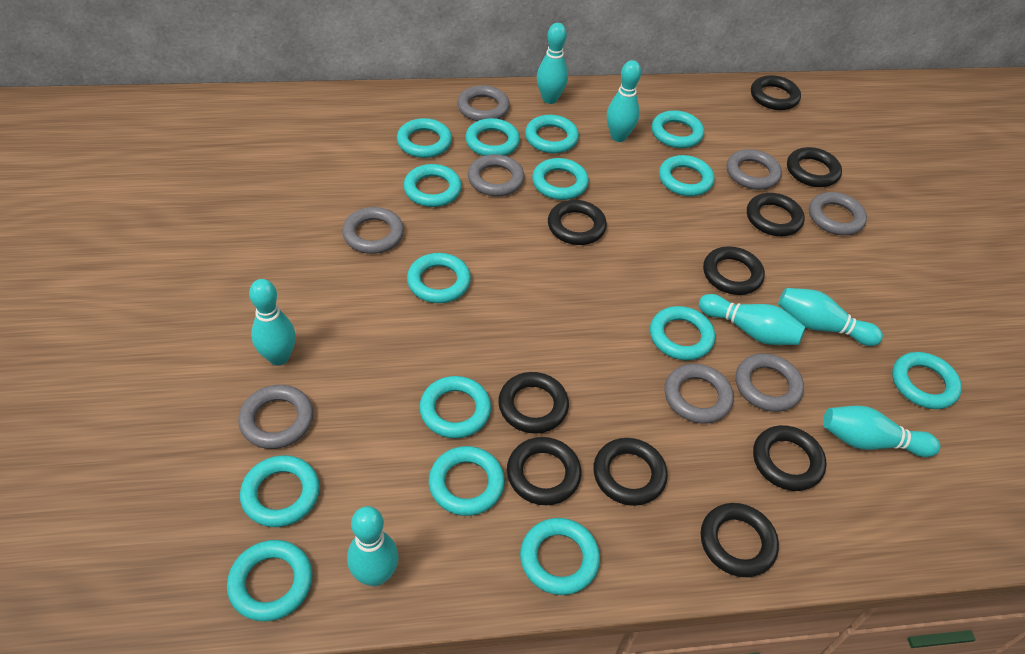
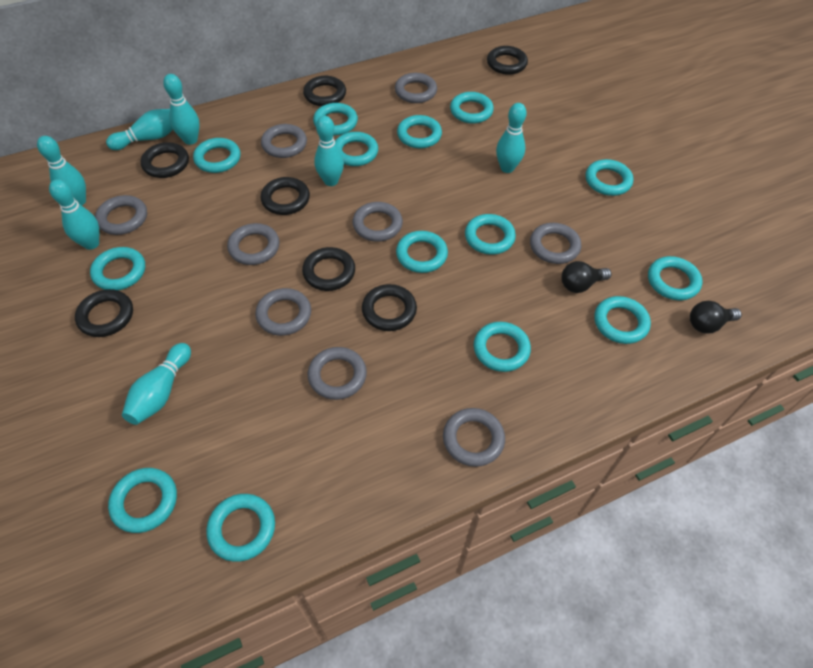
black light bulb: none = 0 -> [561,261,611,293] [690,301,742,334] = 2
black ring: [498,372,569,434] [507,437,581,505] [548,200,607,245] [593,438,668,506] [701,503,779,577] [703,246,765,295] [747,193,805,236] [751,75,801,110] [753,425,827,491] [787,147,842,187] = 10 -> [75,289,133,337] [141,142,189,178] [261,177,310,215] [302,247,355,291] [303,76,346,106] [362,284,417,331] [487,46,528,75] = 7
grey ring: [238,385,313,449] [342,207,404,254] [457,85,510,121] [468,154,525,196] [665,364,734,423] [727,149,782,190] [736,353,804,412] [809,192,867,235] = 8 -> [95,195,147,235] [227,223,279,265] [255,288,311,336] [261,124,307,158] [308,347,367,400] [353,202,403,242] [395,73,437,103] [443,408,505,467] [530,223,581,264] = 9
turquoise ring: [227,540,313,622] [240,455,320,527] [397,118,452,158] [404,164,462,207] [407,253,471,303] [419,376,491,438] [429,446,505,516] [465,118,520,156] [520,518,600,595] [525,115,579,154] [532,158,589,200] [650,306,715,360] [652,110,704,148] [659,155,715,196] [892,352,962,409] = 15 -> [90,247,145,290] [108,468,177,533] [193,138,241,173] [206,494,275,562] [313,103,358,135] [335,132,378,166] [396,231,448,273] [397,115,442,148] [450,92,494,124] [465,214,516,255] [474,322,531,372] [585,159,634,196] [594,296,651,344] [648,256,702,300] = 14

